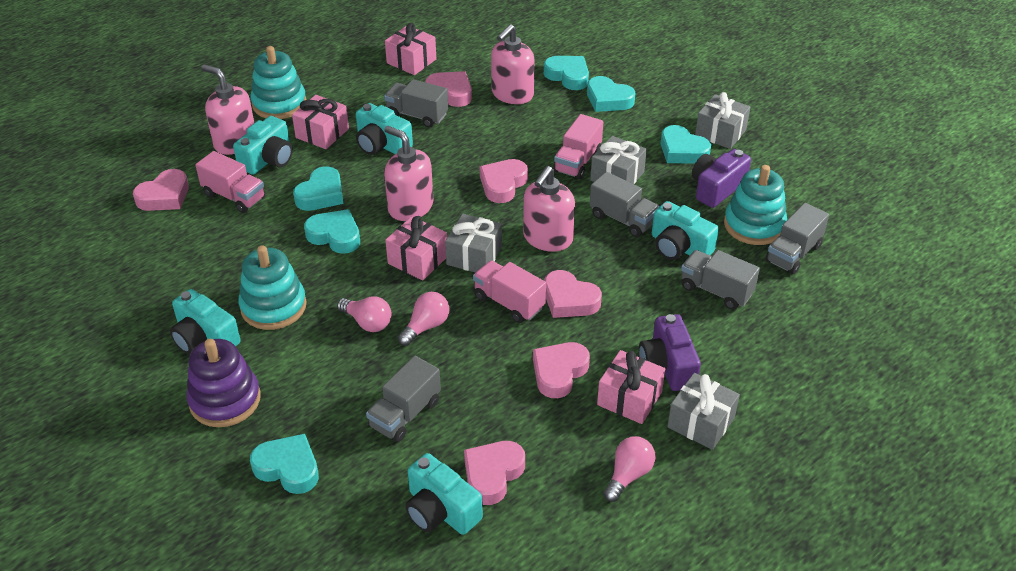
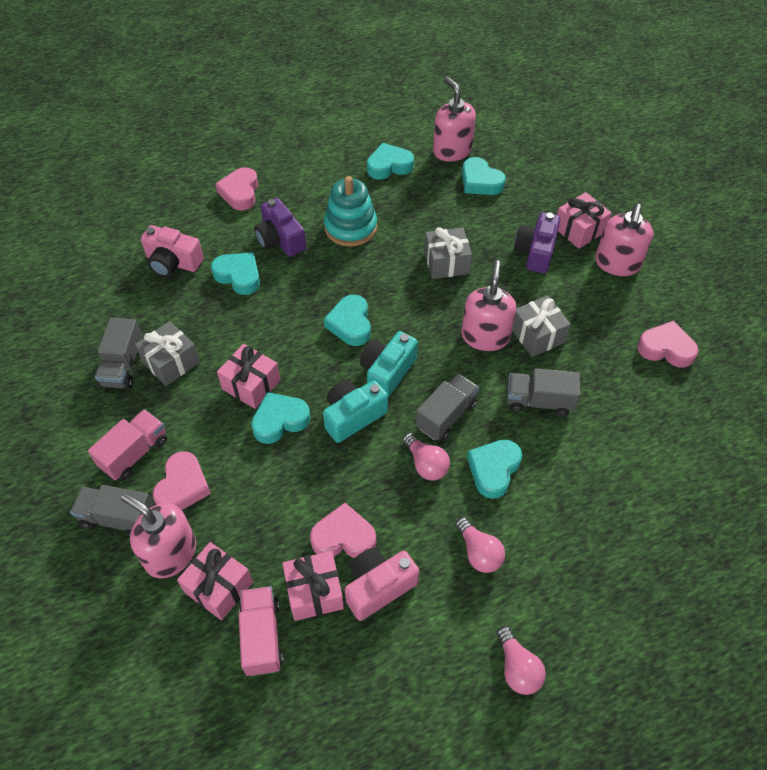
grey gift: [445,214,502,273] [590,136,647,184] [667,373,740,450] [695,92,750,149] = 4 -> [135,321,200,386] [424,227,472,279] [512,295,571,357] = 3
grey truck: [366,356,441,442] [384,79,448,128] [590,172,660,237] [681,250,760,310] [765,203,829,274] = 5 -> [70,485,155,536] [95,317,143,389] [416,373,479,441] [507,368,580,416] = 4
pink camera: none = 0 -> [141,225,204,277] [344,547,419,621] = 2
pink heart: [133,169,189,211] [425,71,472,107] [464,441,525,505] [480,159,528,203] [533,342,590,398] [544,270,602,318] = 6 -> [152,451,211,510] [215,167,258,211] [310,503,376,558] [637,321,699,368] = 4
pink truck: [195,151,265,213] [473,260,546,323] [553,114,603,179] = 3 -> [88,409,167,481] [239,586,283,676] = 2
purple stacking toy: [186,339,261,427] = 1 -> none = 0
turquoise camera: [170,289,241,354] [233,116,293,175] [356,103,413,155] [405,453,483,535] [652,201,719,260] = 5 -> [323,380,388,443] [360,331,418,398] = 2
turquoise stacking toy: [238,245,307,330] [251,46,306,119] [724,165,787,245] = 3 -> [324,176,377,247] = 1

